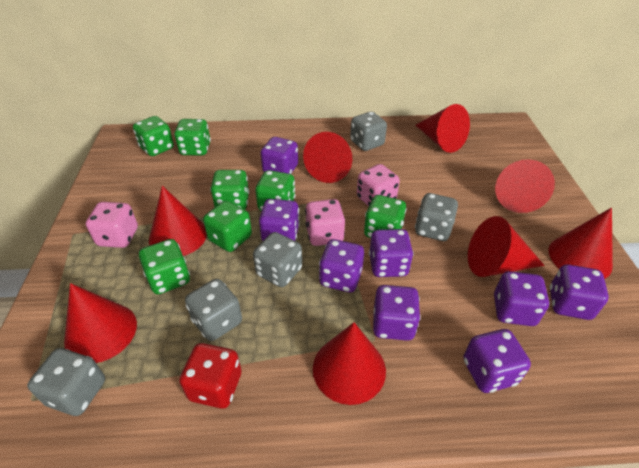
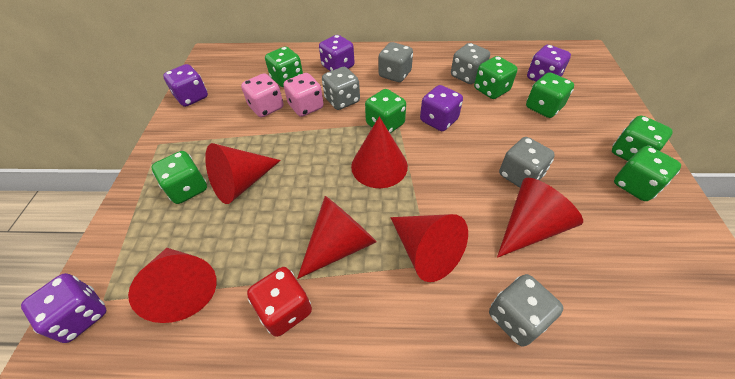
pink dice: [86,202,138,248] [305,199,345,246] [357,164,400,206] = 3 -> [241,73,284,117] [283,73,324,117] = 2
purple dice: [259,199,300,241] [261,137,298,174] [319,239,364,292] [369,229,414,277] [373,285,421,341] [464,329,531,393] [494,271,549,326] [550,264,609,320] = 8 -> [21,273,106,343] [163,64,208,107] [319,35,354,71] [420,85,463,131] [527,45,571,82] = 5
red cone: [64,283,137,363] [149,186,207,256] [303,132,352,183] [313,322,386,405] [415,104,470,153] [468,216,545,277] [495,159,555,213] [549,207,613,279] = 8 -> [128,248,217,323] [205,143,281,204] [297,196,377,279] [351,116,408,188] [390,214,468,282] [497,178,583,258] = 6

